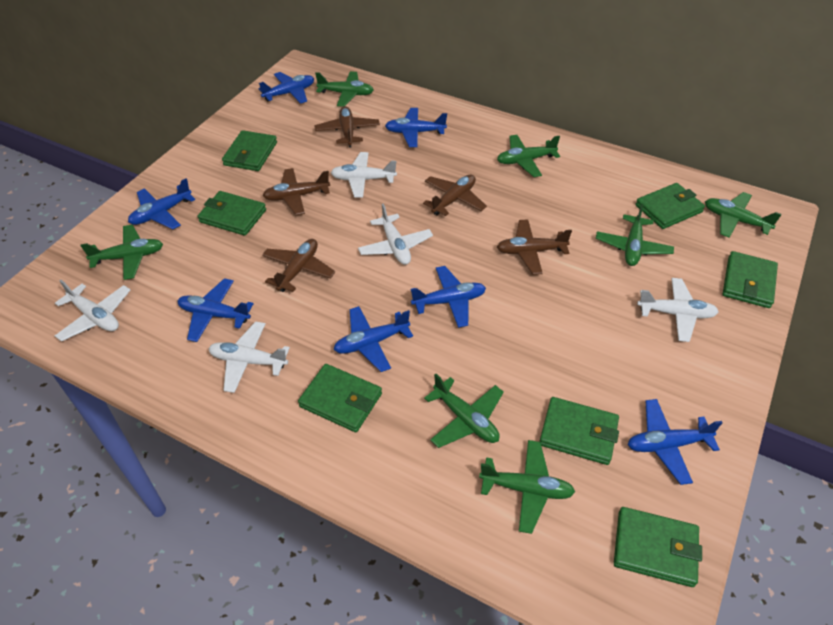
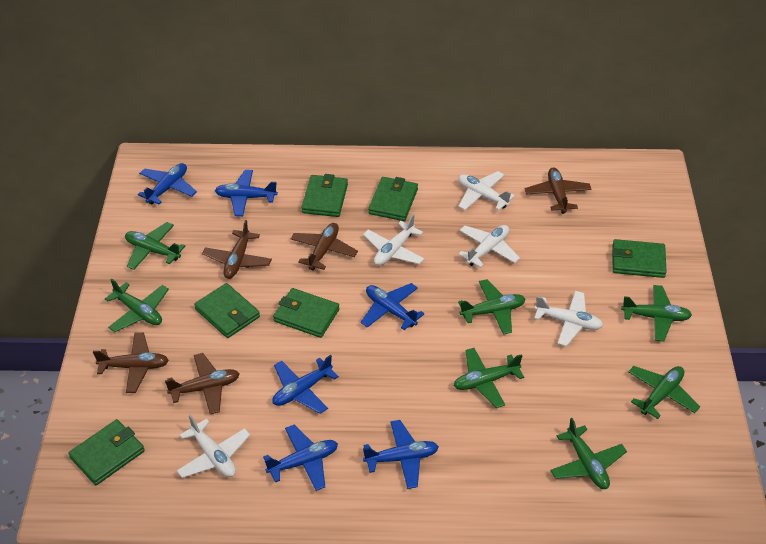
blue plane: [128,178,195,230] [178,278,253,342] [258,72,314,104] [333,306,413,372] [385,108,447,147] [410,266,486,328] [628,399,723,485] = 7 -> [138,163,197,205] [215,170,278,216] [263,425,338,491] [272,355,339,414] [361,283,425,330] [363,420,439,489] = 6
green wallet: [198,191,266,236] [222,130,277,171] [298,364,382,432] [539,397,619,465] [614,507,702,587] [636,183,705,229] [723,251,778,308] = 7 -> [68,419,145,485] [194,283,260,338] [273,288,339,338] [301,174,348,217] [368,177,418,221] [612,239,667,278] = 6

